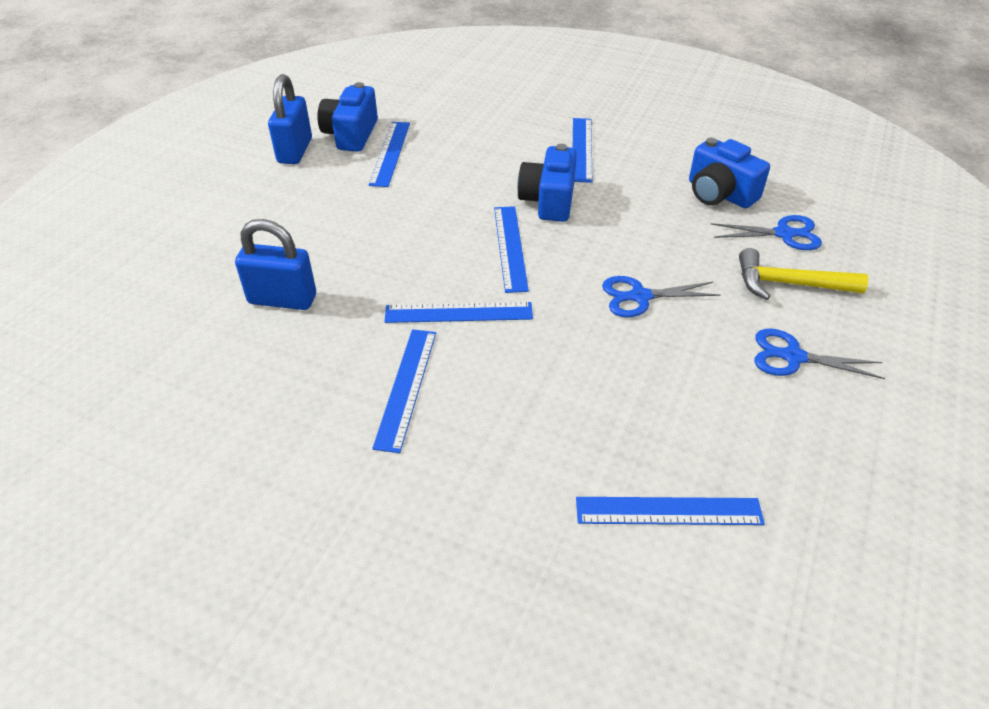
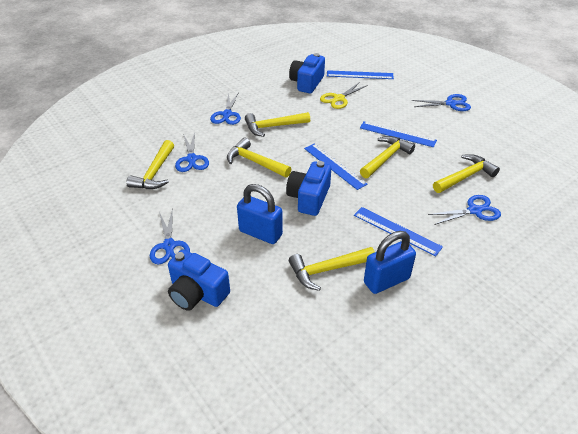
blue ruler: [369,122,410,187] [372,329,436,453] [385,302,533,323] [494,206,529,293] [573,118,592,183] [576,497,765,525] = 6 -> [304,144,368,190] [327,70,394,79] [354,207,443,256] [360,121,437,147] = 4
blue scissors: [602,276,720,317] [711,215,822,250] [754,328,885,379] = 3 -> [150,208,190,264] [175,132,209,172] [210,92,241,125] [412,94,471,111] [428,195,501,225] = 5
yellow hammer: [739,248,868,300] = 1 -> [126,140,174,189] [227,138,291,177] [245,112,310,137] [289,247,375,291] [360,136,415,178] [433,154,500,193] = 6
yellow scissors: none = 0 -> [320,82,368,109] = 1

